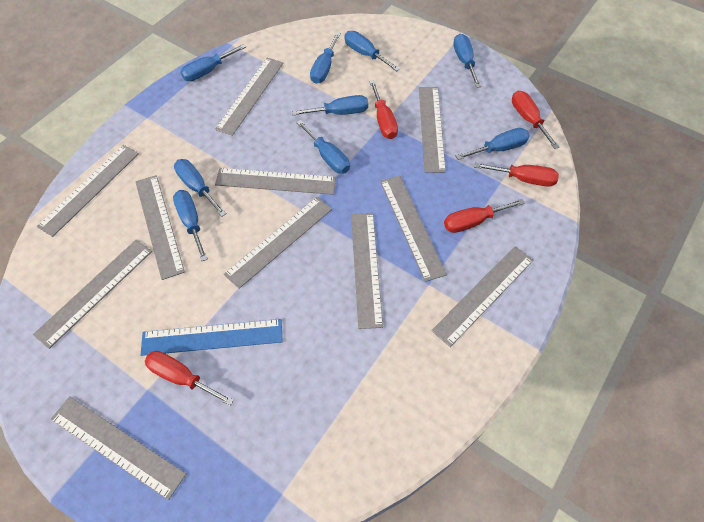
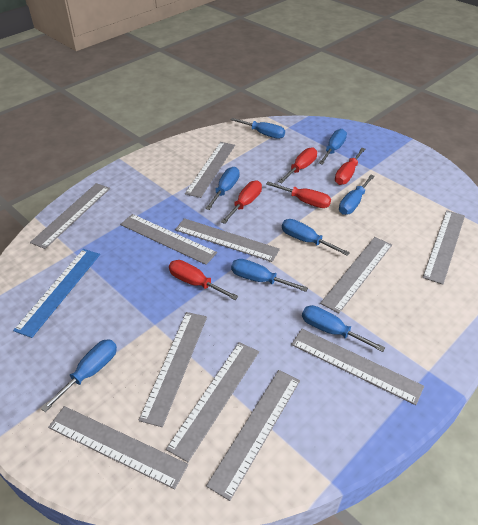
blue screwdriver: [173,190,208,261] [174,159,227,217] [180,44,246,81] [292,95,368,115] [296,120,350,174] [310,32,341,84] [344,31,400,71] [453,34,481,88] [456,128,530,160] = 9 -> [41,339,117,412] [205,167,240,210] [230,118,285,139] [231,259,308,292] [282,219,350,256] [302,305,385,352] [319,129,347,165] [339,175,375,215] = 8

